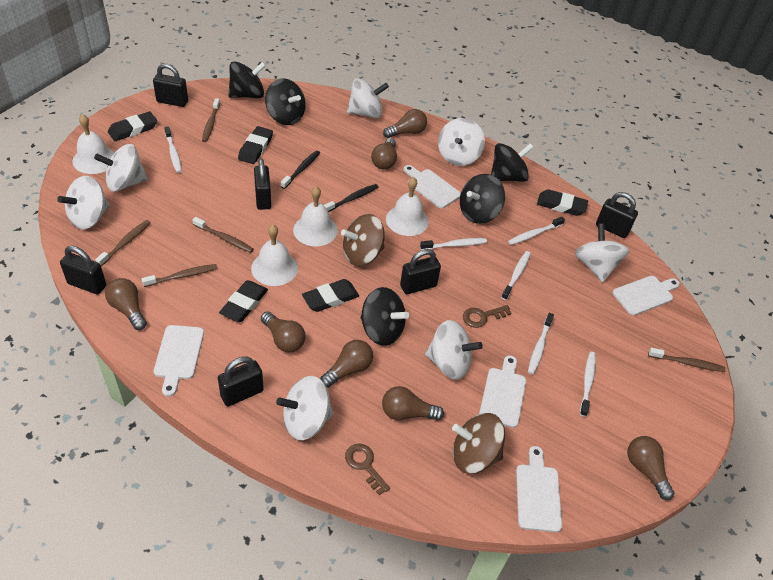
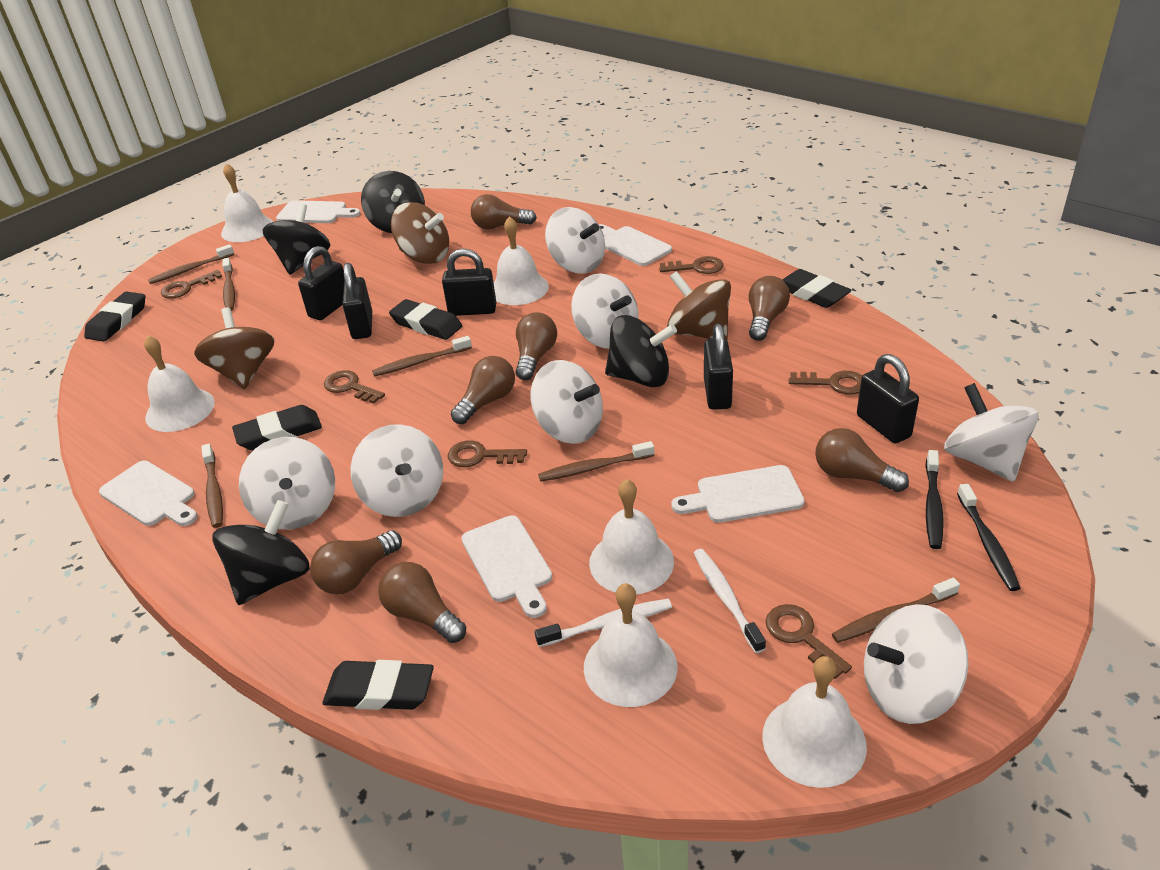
black padlock: [60,246,106,295] [153,63,188,107] [218,357,264,406] [254,158,271,210] [400,249,441,294] [596,192,638,238] = 6 -> [298,246,345,320] [342,263,372,339] [442,248,496,316] [704,324,733,410] [857,354,919,444] = 5
black spinning top: [228,61,266,98] [265,78,306,125] [361,287,409,346] [460,174,505,224] [491,143,534,182] = 5 -> [212,500,310,605] [263,203,330,275] [361,171,425,233] [605,315,677,387] = 4
brown key: [345,443,390,495] [463,305,512,328] = 2 -> [161,270,222,299] [324,370,385,404] [448,440,527,467] [659,256,723,274] [766,604,852,679] [789,371,862,395] = 6
brown spinning top: [341,214,385,266] [452,413,505,474] = 2 -> [194,307,274,389] [391,202,449,264] [667,271,731,340] = 3
brown toothbrush: [95,220,151,266] [141,264,218,287] [193,217,254,253] [202,98,220,142] [648,348,725,372] = 5 -> [148,244,234,284] [201,444,223,528] [222,258,235,311] [372,336,472,377] [538,441,654,482] [832,578,960,643] = 6
white bell: [72,114,114,174] [251,225,298,286] [293,186,338,246] [386,177,429,236] = 4 -> [144,335,215,432] [221,163,273,242] [494,216,549,305] [584,583,678,707] [589,479,674,594] [762,656,867,788] = 6
white toothbrush: [164,126,182,173] [420,238,487,250] [501,251,531,300] [508,217,565,245] [528,313,554,374] [580,352,596,417] = 6 -> [535,599,672,647] [694,549,766,653] = 2

